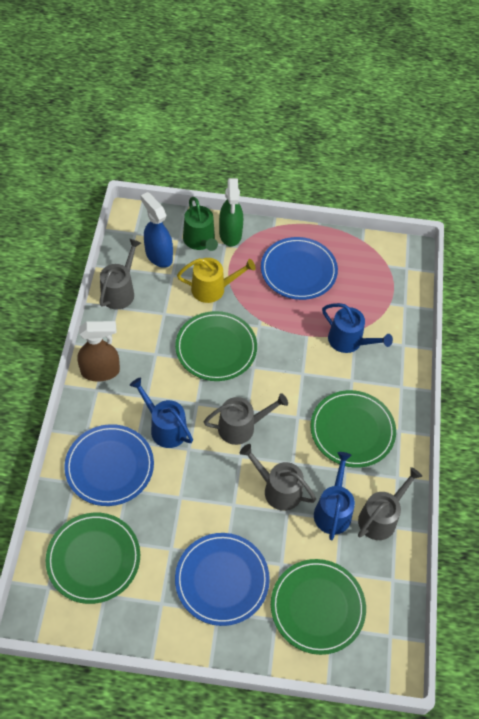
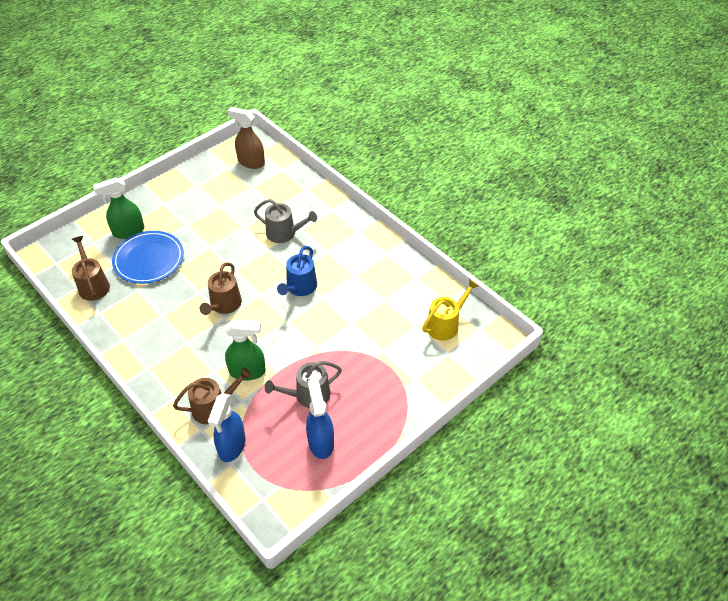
blue plate: [64,424,154,506] [175,533,270,626] [261,237,338,300] = 3 -> [112,231,184,284] = 1
blue spray bottle: [141,192,173,268] = 1 -> [208,393,246,462] [306,379,334,459] = 2
blue watering can: [130,377,193,448] [314,452,355,540] [322,303,393,353] = 3 -> [277,246,317,296] = 1
brown watering can: none = 0 -> [72,236,110,301] [173,367,251,424] [200,262,242,315] = 3
green plate: [46,513,140,604] [175,311,257,381] [271,559,366,655] [310,390,396,468] = 4 -> none = 0
green spray bottle: [219,178,243,247] = 1 -> [93,177,144,239] [225,320,266,381] = 2
green watering can: [183,197,218,251] = 1 -> none = 0
grey watering can: [99,239,141,309] [204,393,288,445] [240,444,316,511] [358,467,422,540] = 4 -> [254,199,317,243] [265,361,342,408] = 2

